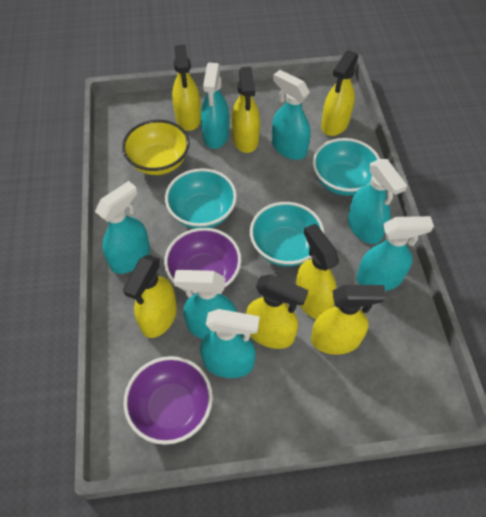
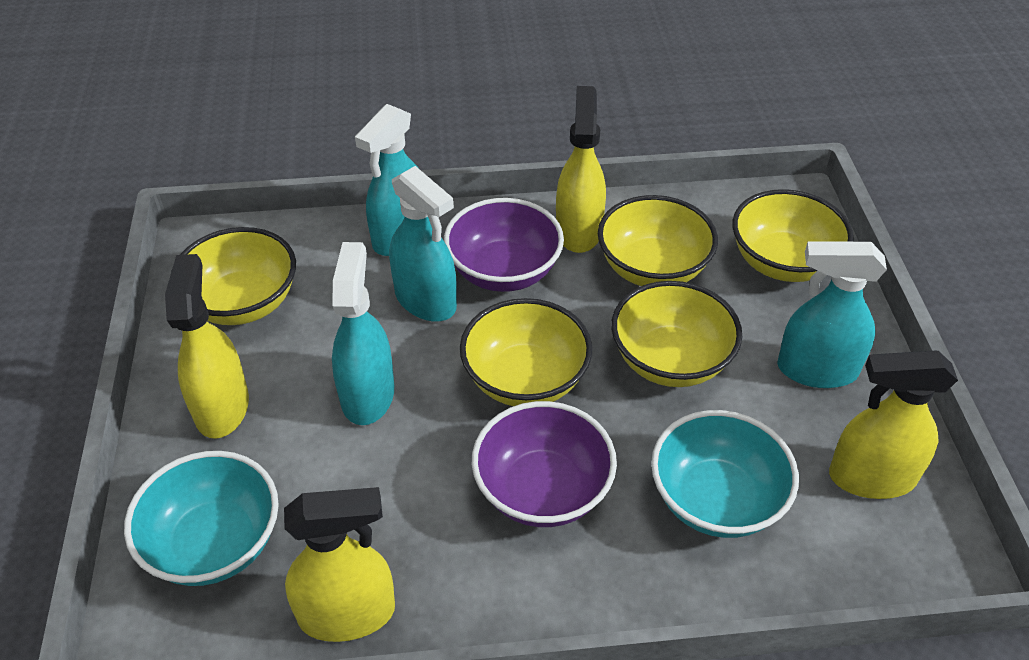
turquoise bowl: [165,168,237,229] [250,202,325,267] [313,138,380,196] = 3 -> [124,451,279,586] [651,410,799,538] = 2
turquoise spray bottle: [95,181,150,274] [173,270,237,339] [200,309,260,378] [201,63,229,149] [272,70,311,160] [348,159,407,244] [356,216,434,291] = 7 -> [332,242,394,425] [355,104,419,256] [389,166,457,321] [777,241,887,388] = 4
yellow bowl: [122,120,190,175] = 1 -> [171,227,296,325] [460,298,592,406] [598,195,718,286] [611,281,742,387] [732,189,854,282] = 5
yellow spray bottle: [123,255,177,338] [172,44,201,131] [232,67,260,153] [246,274,308,349] [296,224,339,319] [311,285,386,355] [321,50,359,136] = 7 -> [165,254,249,439] [284,487,395,642] [556,86,606,253] [829,351,958,499] = 4

